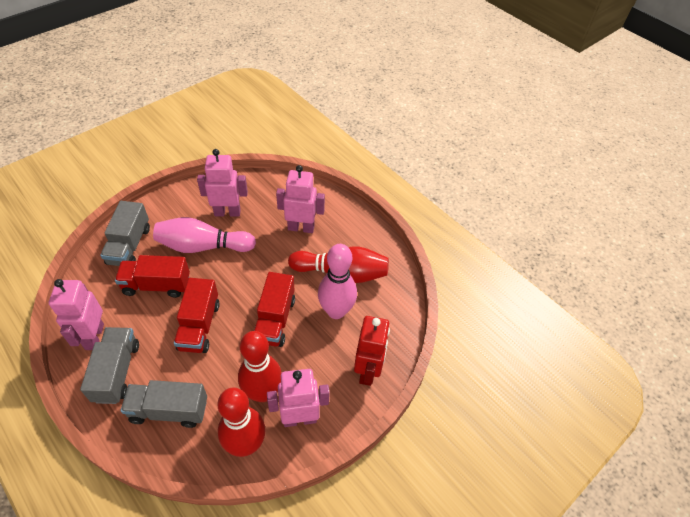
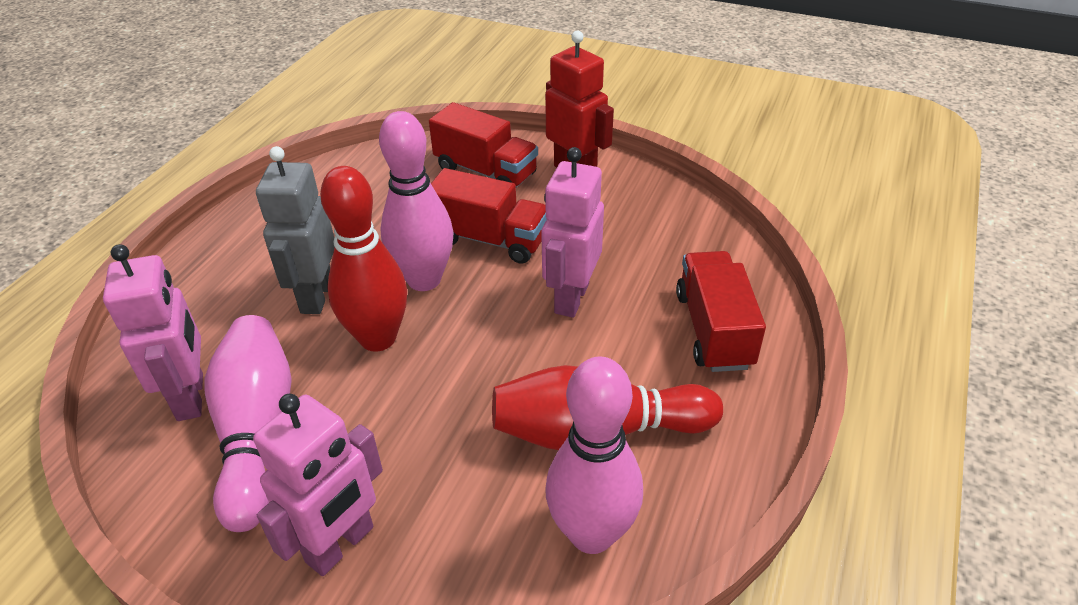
grey robot: none = 0 -> [256,146,335,314] = 1
grey truck: [80,327,139,404] [100,201,150,266] [121,380,207,428] = 3 -> none = 0
pink bowling pin: [153,217,256,253] [318,244,357,319] = 2 -> [204,315,291,532] [379,111,453,291] [545,357,643,554] = 3
pink robot: [49,279,104,350] [197,149,248,217] [267,369,330,427] [276,165,325,233] = 4 -> [103,244,203,421] [253,394,383,576] [541,147,604,318] = 3
red bowling pin: [217,388,266,457] [238,331,282,402] [288,246,389,283] = 3 -> [320,166,407,352] [492,365,723,450] = 2

